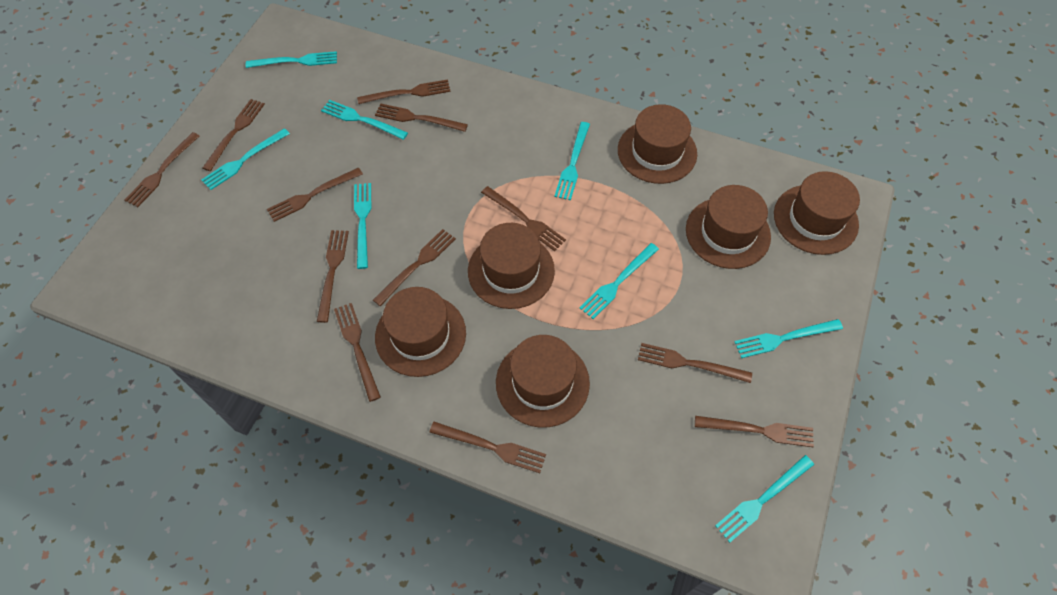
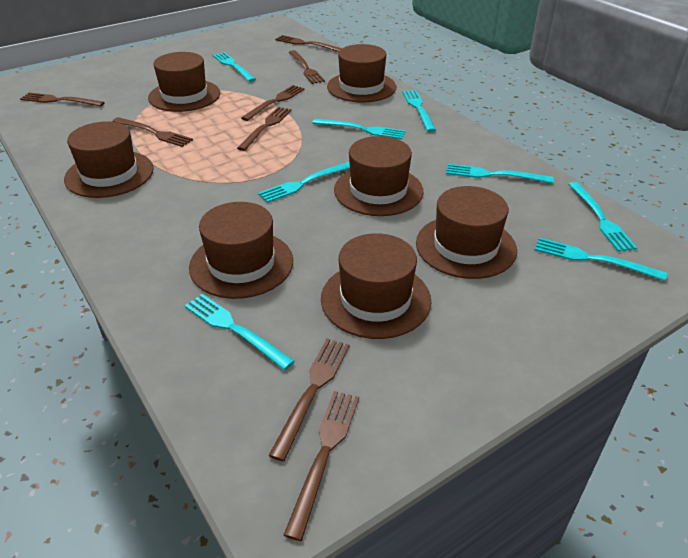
brown fork: [125,132,199,207] [203,99,265,171] [267,168,363,222] [317,230,349,323] [334,303,381,402] [357,79,451,104] [373,229,456,306] [375,103,468,132] [429,422,546,473] [481,186,566,251] [638,343,752,383] [695,416,814,447] = 12 -> [20,93,105,107] [112,117,193,147] [237,107,292,151] [241,85,305,121] [268,339,349,461] [275,35,342,52] [284,391,359,541] [289,50,325,84] = 8
brown hat: [375,287,466,377] [468,223,555,309] [496,335,590,428] [618,104,697,184] [686,185,771,269] [774,171,860,255] = 6 -> [64,121,154,198] [148,52,220,112] [189,202,293,299] [321,233,431,339] [327,44,396,103] [334,136,423,216] [416,186,517,279] = 7

